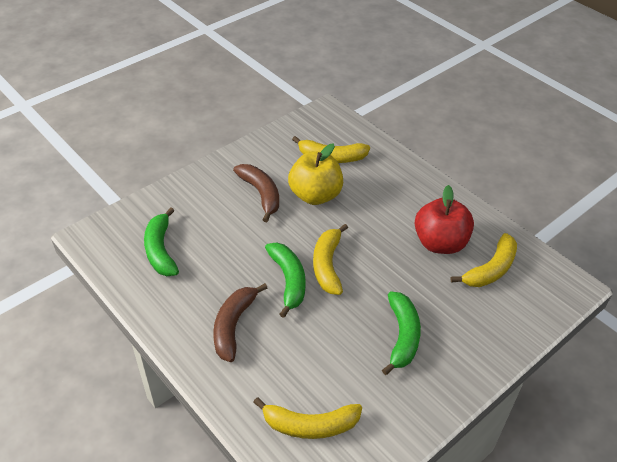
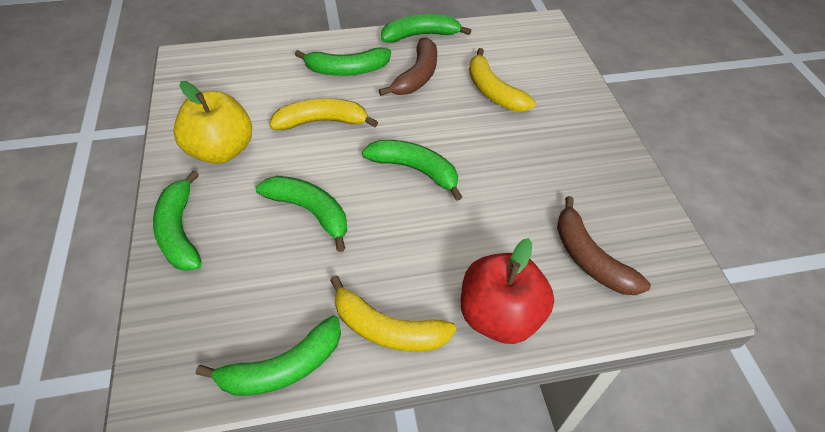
green banana: [144,207,179,276] [265,242,306,318] [382,292,421,375] = 3 -> [153,170,202,271] [196,315,341,396] [255,176,347,252] [295,47,391,76] [362,140,462,201] [381,14,471,43] = 6
yellow banana: [253,397,362,439] [292,136,370,163] [313,224,348,295] [451,233,517,287] = 4 -> [269,98,378,130] [330,276,456,351] [469,48,536,111] = 3

